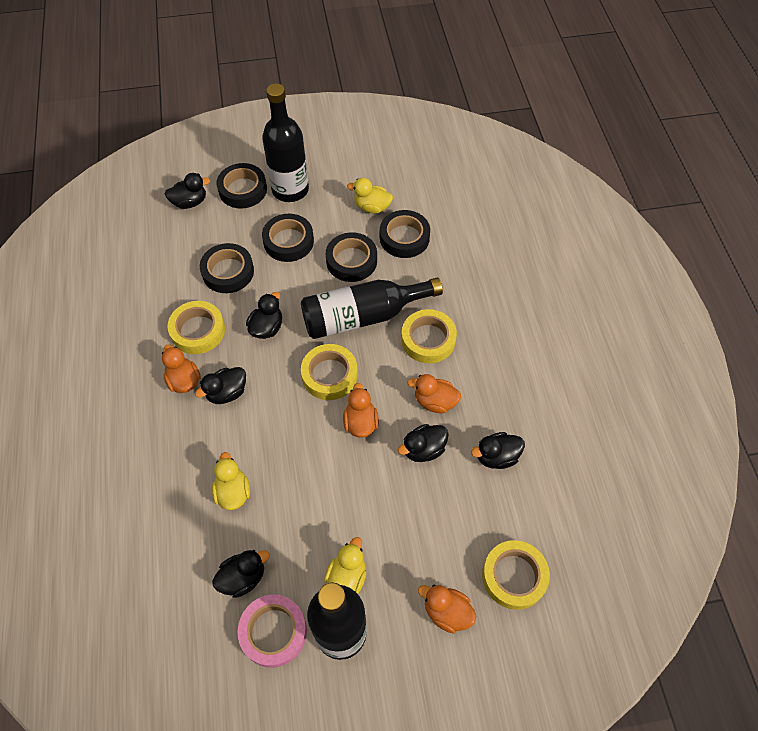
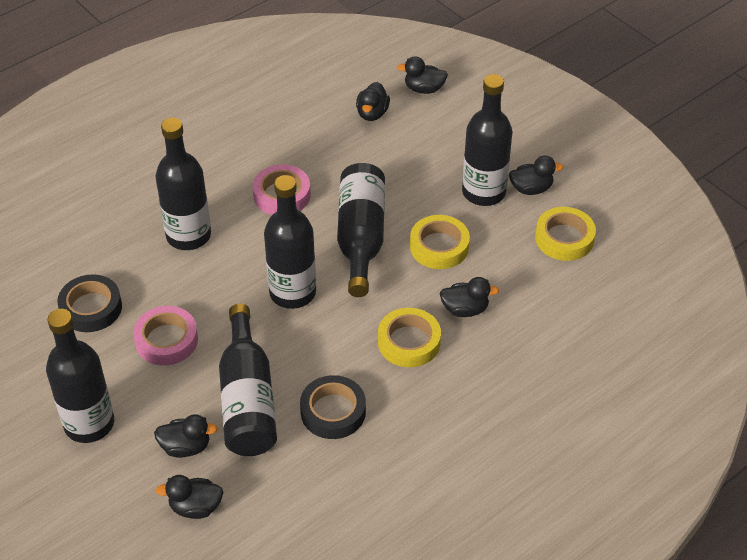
black bottle: [262,83,309,202] [301,278,443,339] [307,582,367,660] = 3 -> [46,309,114,443] [155,118,211,250] [219,304,277,456] [264,175,316,309] [337,163,385,297] [462,74,513,206] = 6
black tape: [200,243,254,293] [217,163,267,209] [262,214,314,262] [326,233,377,282] [380,210,430,258] = 5 -> [57,274,122,332] [300,375,366,439] = 2
orange duck: [162,344,201,393] [343,383,379,438] [407,374,461,413] [418,585,476,634] = 4 -> none = 0
pink tape: [237,595,307,668] = 1 -> [133,306,198,365] [253,164,311,215] = 2
yellow duck: [212,452,250,510] [324,537,366,594] [347,178,393,214] = 3 -> none = 0
yellow tape: [168,301,225,354] [301,344,358,400] [401,309,457,363] [482,540,550,610] = 4 -> [378,308,441,367] [410,215,470,269] [535,207,596,261] = 3

